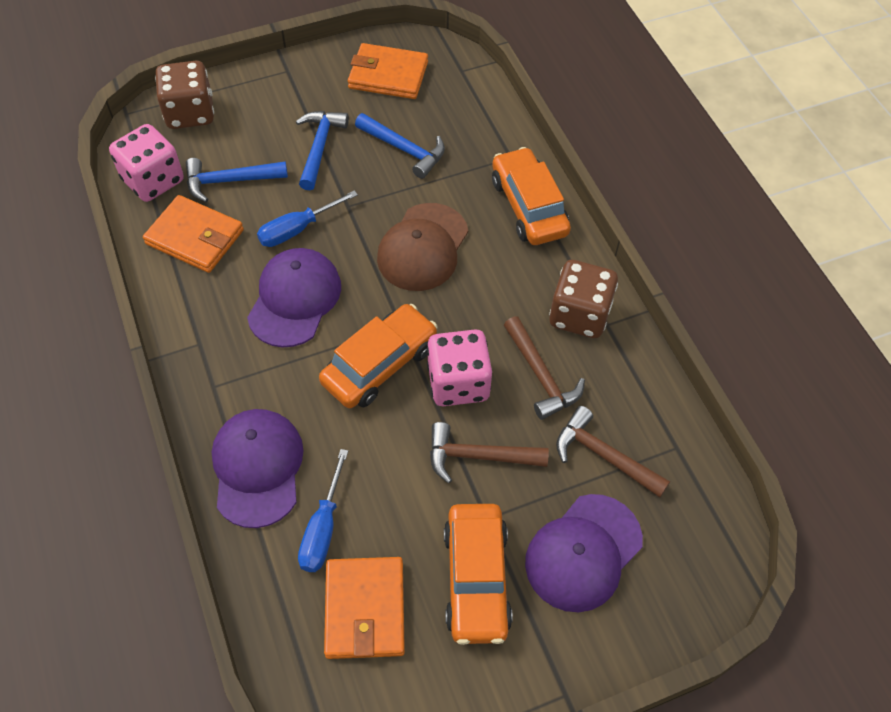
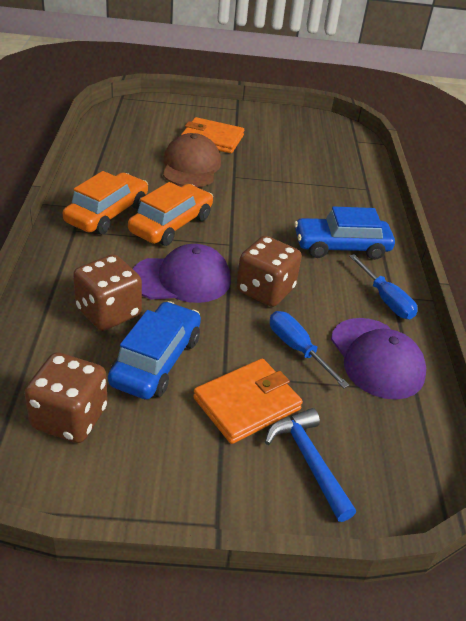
blue car: none = 0 -> [108,301,201,399] [294,206,395,260] = 2
blue hammer: [186,158,288,202] [296,111,349,190] [355,113,445,179] = 3 -> [265,408,356,522] = 1
brown dice: [155,61,214,129] [549,260,618,338] = 2 -> [24,352,108,443] [73,254,142,331] [236,236,302,307] = 3
brown hammer: [430,422,549,483] [504,316,585,420] [556,406,670,498] = 3 -> none = 0
orange car: [319,304,438,408] [444,504,513,645] [492,147,571,245] = 3 -> [63,171,148,234] [128,182,213,246] = 2
orange wallet: [143,195,244,273] [324,557,405,659] [348,43,428,99] = 3 -> [181,117,244,153] [193,359,303,444] = 2
pink dice: [109,124,184,202] [427,329,492,406] = 2 -> none = 0
purple cap: [212,409,304,528] [247,248,341,348] [525,494,643,612] = 3 -> [133,244,231,303] [331,318,426,399] = 2

